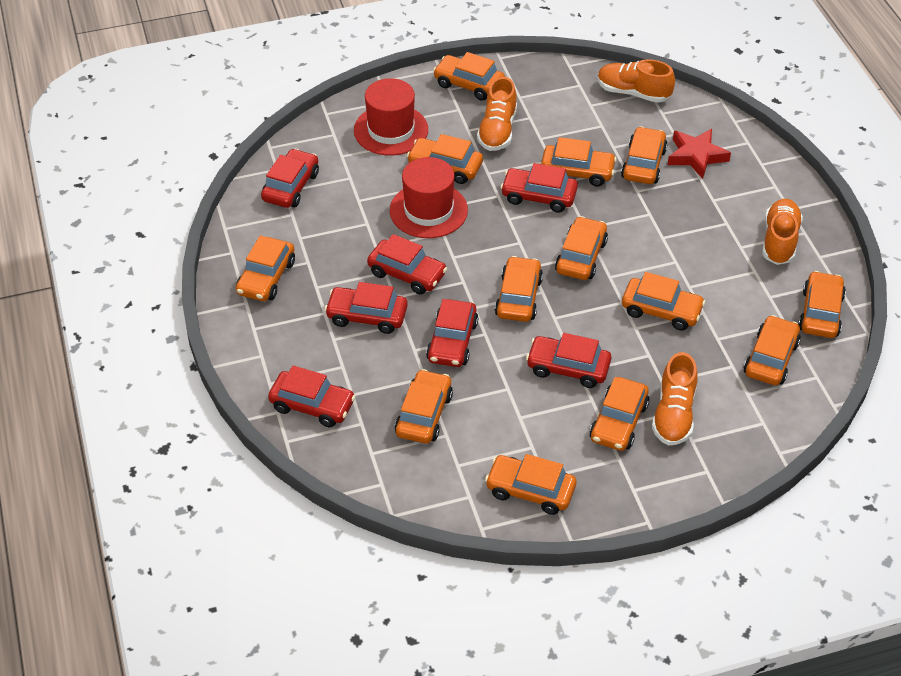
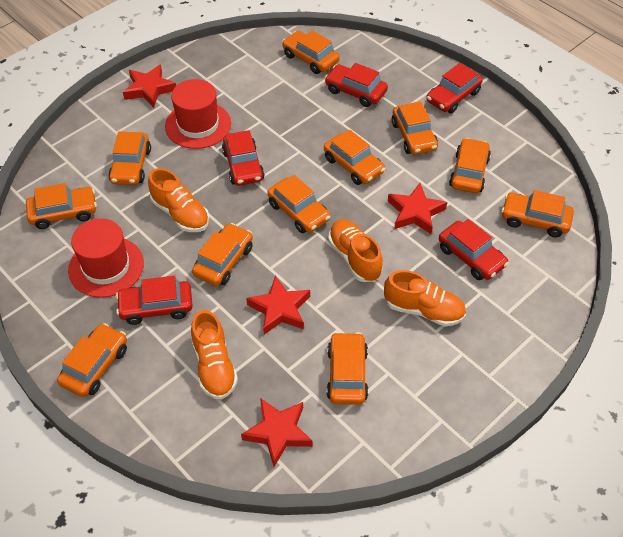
orange car: [236,235,295,301] [395,369,453,443] [407,134,483,184] [433,52,505,101] [485,454,576,515] [495,256,543,322] [541,137,617,187] [555,216,608,280] [589,377,649,451] [621,126,668,184] [622,272,705,331] [744,315,801,385] [798,271,846,338] = 13 -> [26,183,97,229] [57,323,127,397] [109,131,151,185] [192,223,253,286] [267,175,330,233] [282,30,340,74] [324,130,385,185] [327,332,368,405] [392,101,438,155] [449,138,491,193] [501,190,574,237] = 11
red car: [261,149,319,208] [268,366,356,427] [325,282,408,334] [367,234,447,295] [426,299,478,367] [501,163,578,212] [526,333,611,388] = 7 -> [116,276,192,325] [222,130,264,186] [325,63,388,107] [426,63,483,114] [439,219,509,280] = 5
red star: [667,129,731,179] = 1 -> [123,65,176,108] [241,398,313,467] [246,276,310,335] [388,183,447,234] = 4

